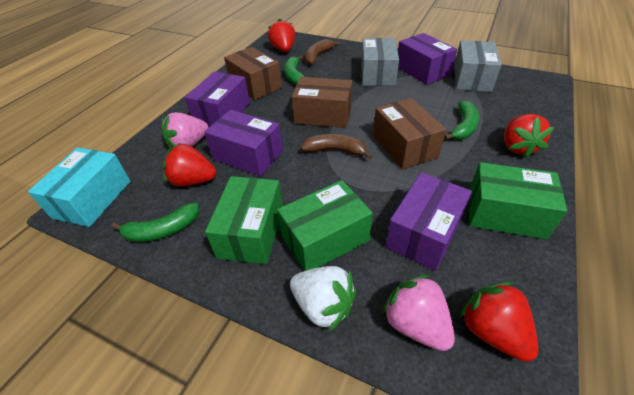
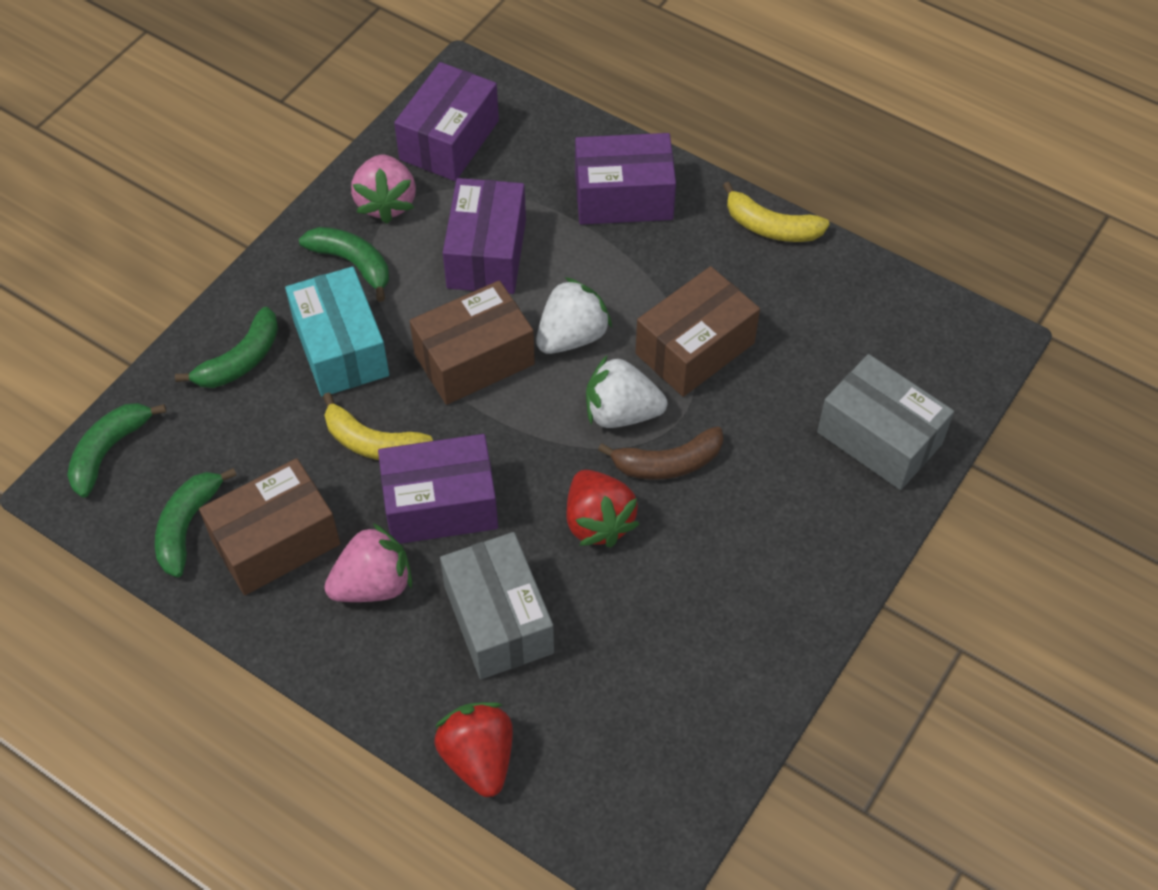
brown banana: [301,134,372,159] [305,39,340,65] = 2 -> [598,427,723,480] = 1
green banana: [111,202,199,242] [284,55,305,85] [444,100,479,140] = 3 -> [67,403,166,498] [155,468,237,577] [175,307,278,388] [299,227,389,302] = 4
green box: [205,176,283,264] [277,180,373,271] [469,162,567,239] = 3 -> none = 0
red strawberry: [163,143,217,186] [268,19,295,52] [459,282,539,362] [504,114,554,158] = 4 -> [434,702,513,797] [566,470,639,548] = 2
white strawberry: [290,266,357,332] = 1 -> [536,277,612,354] [586,356,667,428] = 2
yellow banana: none = 0 -> [323,392,433,460] [723,182,830,242] = 2

